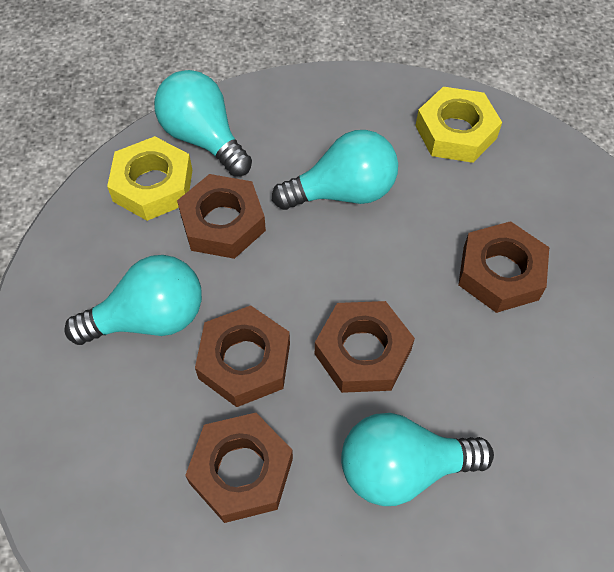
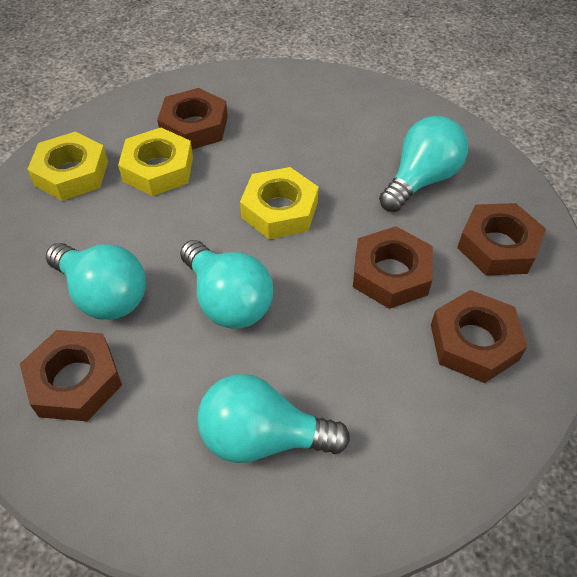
yellow nut: [107,136,192,221] [415,87,502,163] = 2 -> [27,132,108,201] [118,128,193,196] [240,167,319,239] = 3

